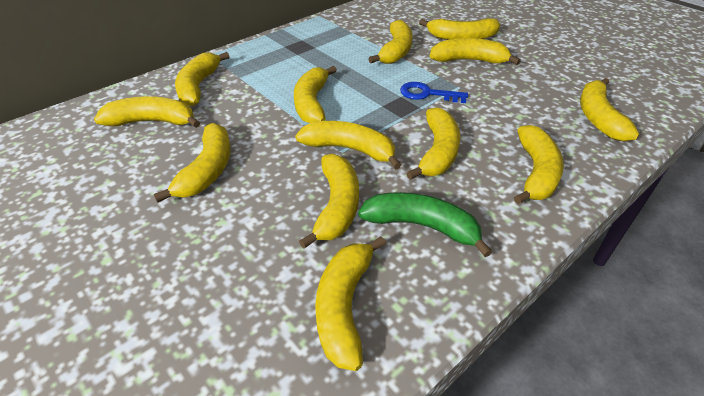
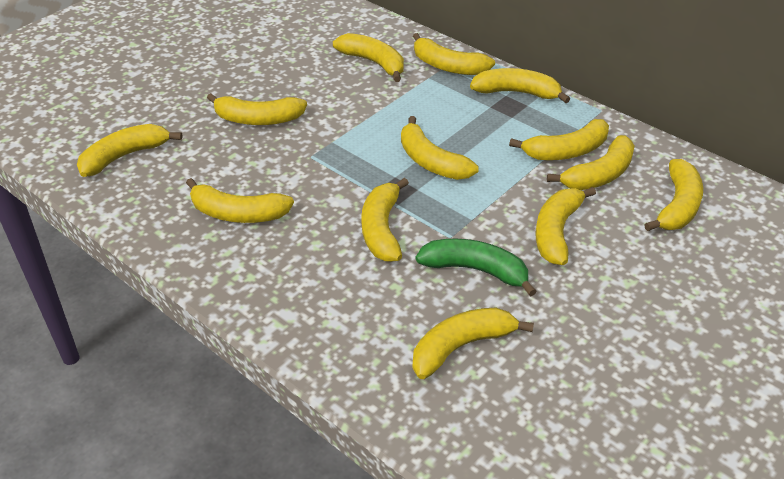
blue key: [400,82,468,103] = 1 -> none = 0

